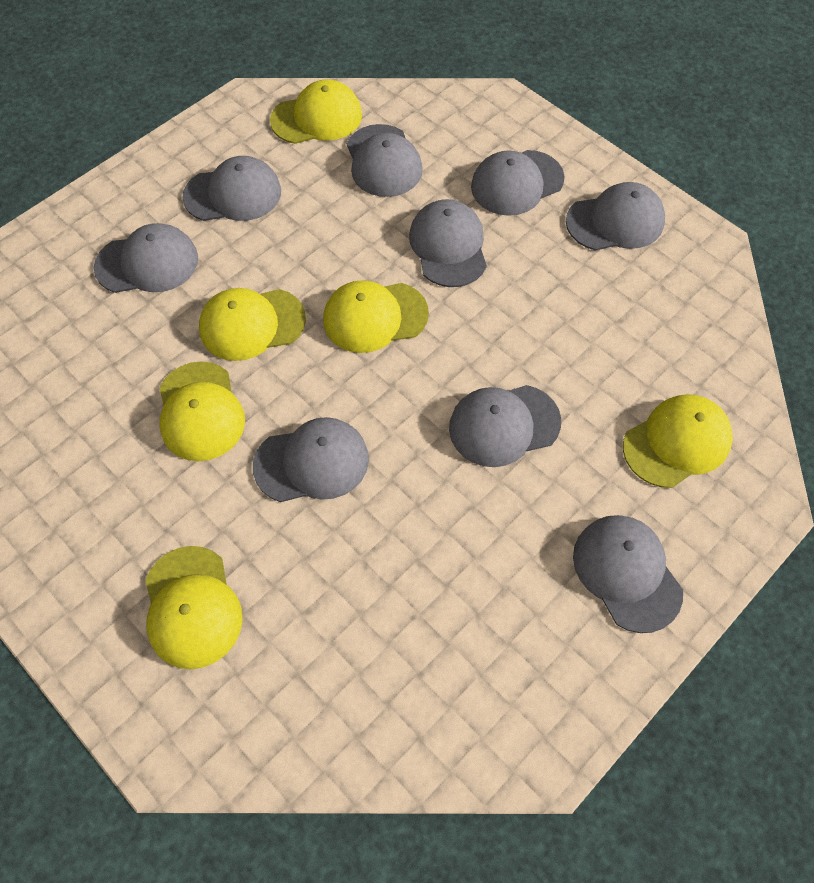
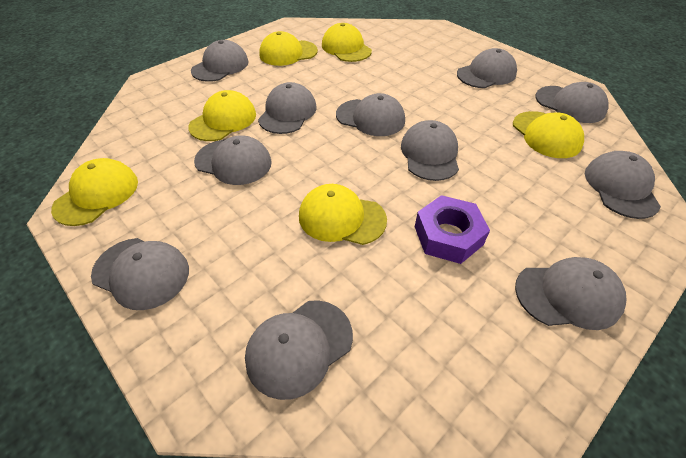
grey cap: [94,223,198,293] [182,156,281,221] [253,417,369,502] [347,124,423,197] [409,199,487,287] [449,385,561,467] [471,150,564,216] [566,182,665,251] [573,515,683,633] = 9 -> [91,238,189,310] [191,40,249,82] [194,135,272,185] [245,300,353,400] [258,82,317,134] [336,93,405,136] [401,120,459,181] [457,48,517,88] [515,257,627,330] [536,82,609,123] [585,151,661,219] = 11
purple nut: none = 0 -> [415,195,490,264] = 1

